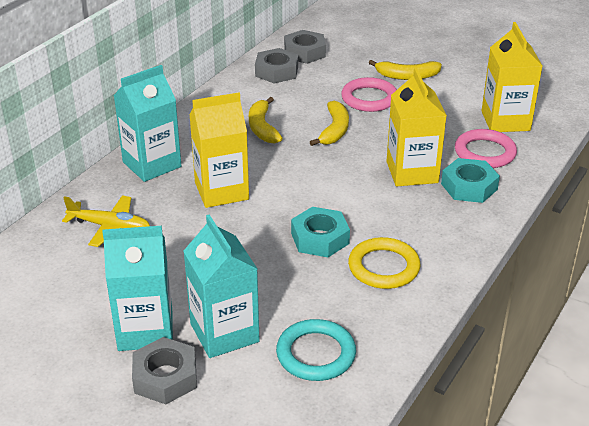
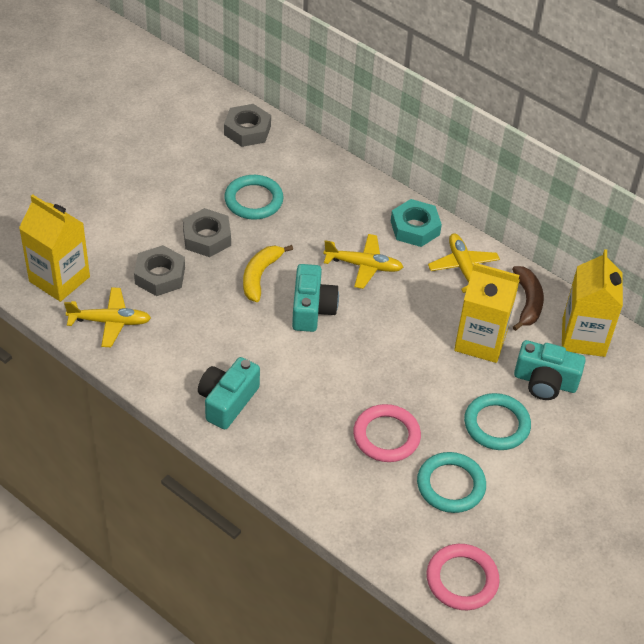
brown banana: none = 0 -> [512,266,544,331] = 1
turquoise camera: none = 0 -> [198,357,260,429] [292,264,339,332] [514,340,586,400] = 3
turquoise carton: [102,226,173,351] [114,65,181,182] [183,215,260,358] = 3 -> none = 0
turquoise nut: [291,207,350,257] [441,158,500,203] = 2 -> [391,199,442,247] = 1
turquoise ring: [276,319,356,381] = 1 -> [224,175,283,219] [417,452,486,513] [464,393,531,450] = 3
yellow banana: [249,97,282,143] [310,101,349,146] [369,60,442,80] = 3 -> [243,245,293,302] = 1
yellow plane: [62,195,150,247] = 1 -> [64,287,151,347] [324,234,403,289] [428,233,500,293] = 3
yellow ring: [348,237,421,289] = 1 -> none = 0

